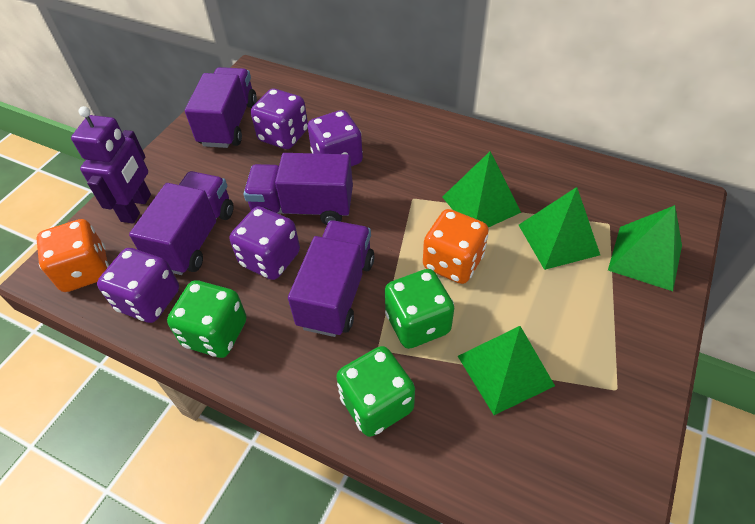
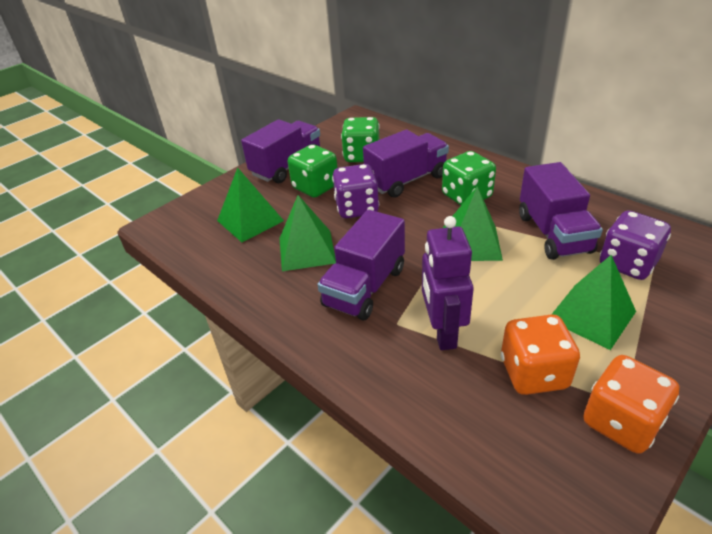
purple dice: [97,248,179,323] [230,206,300,280] [251,89,308,149] [308,110,363,166] = 4 -> [332,164,379,218] [600,210,671,280] = 2

